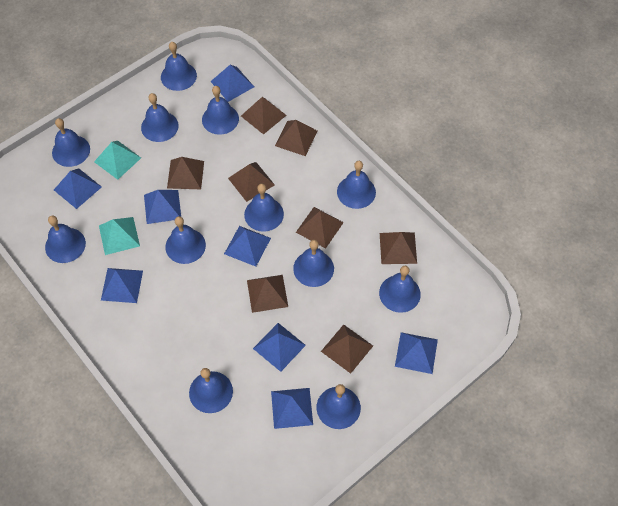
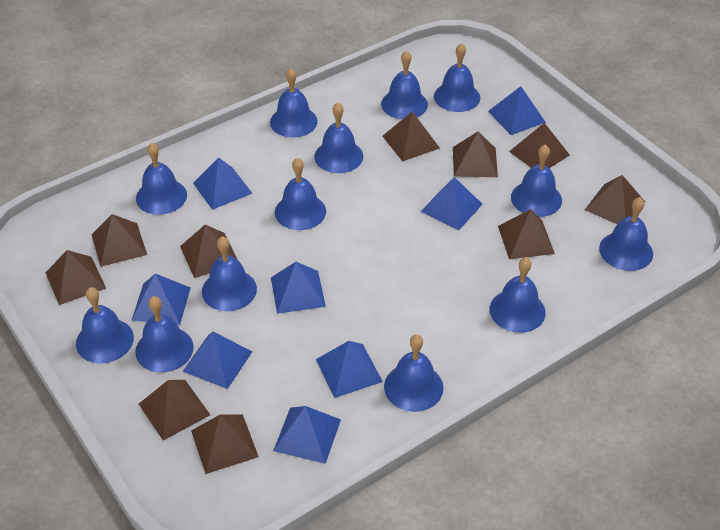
blue bell: [45,215,86,263] [52,118,90,167] [141,93,179,142] [161,42,197,91] [165,216,206,264] [189,368,233,413] [202,86,239,135] [244,184,284,232] [293,240,334,287] [317,384,361,429] [337,161,376,209] [379,266,421,313] = 12 -> [76,287,134,364] [135,296,194,373] [136,142,187,215] [202,236,257,311] [270,68,318,138] [275,158,326,230] [314,103,363,173] [381,50,428,119] [384,334,444,412] [434,43,480,112] [490,257,546,333] [511,145,562,217] [599,197,653,271] = 13
brown pyramid: [167,157,204,189] [228,162,275,202] [241,97,287,135] [247,275,288,313] [275,120,318,156] [296,207,344,248] [321,324,373,374] [380,232,417,264] = 8 -> [46,250,106,305] [92,214,147,267] [139,380,210,441] [180,225,237,278] [191,414,259,474] [383,112,440,162] [453,132,498,177] [498,209,555,259] [509,123,570,168] [585,175,645,224] = 10
turquoise pyramid: [94,141,141,180] [99,217,140,255] = 2 -> none = 0

